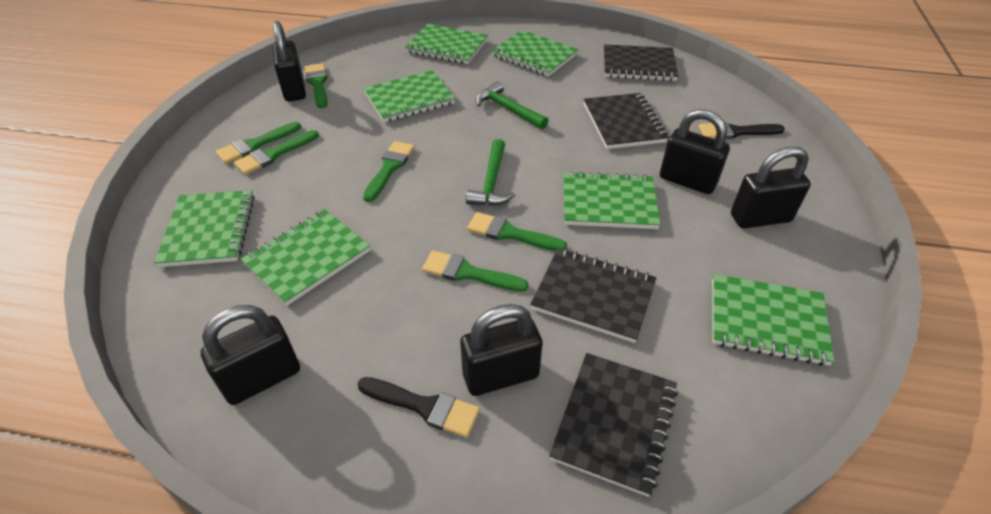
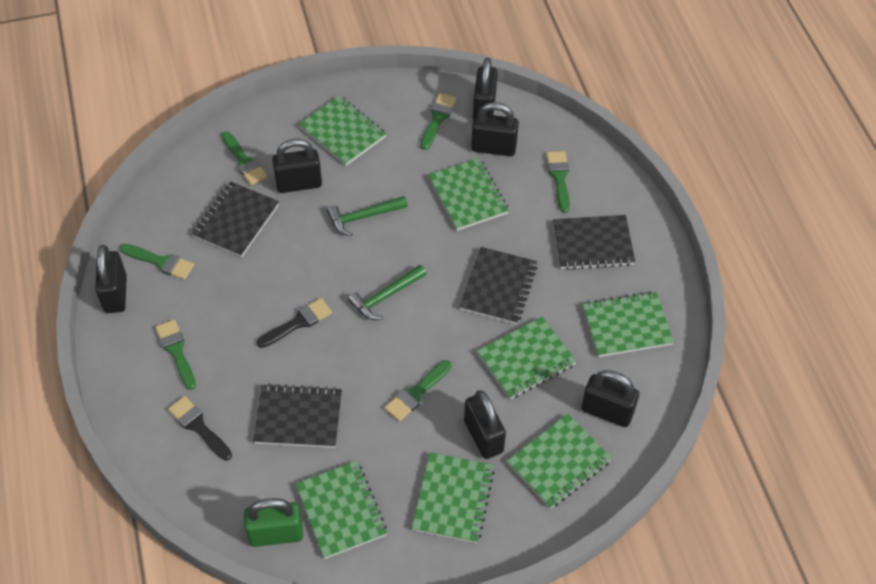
black padlock: [201,305,300,405] [273,21,306,101] [460,304,543,396] [660,109,730,194] [731,146,811,229] = 5 -> [95,245,127,313] [272,139,322,193] [464,390,506,459] [471,102,519,156] [473,58,497,120] [581,370,639,427] = 6
green padlock: none = 0 -> [244,498,303,547] = 1

